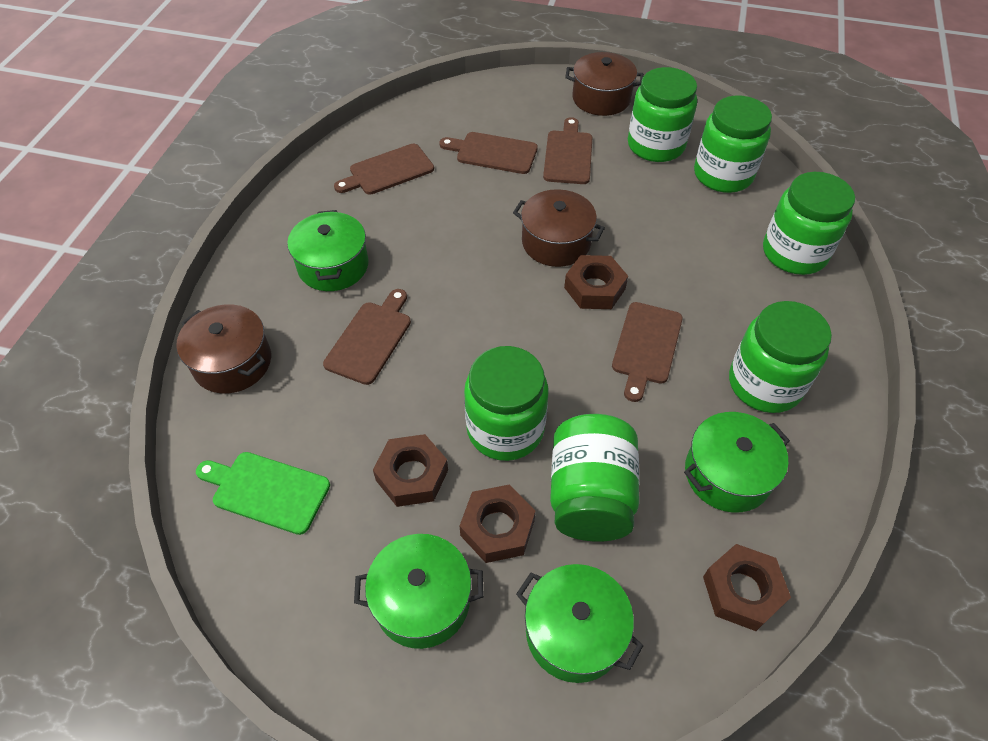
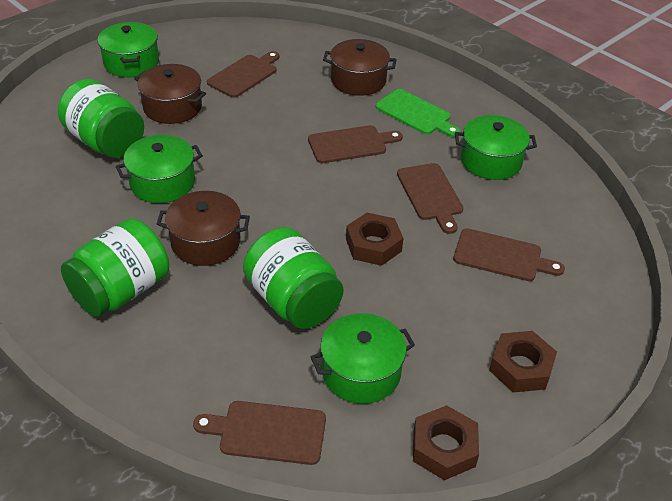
brown nut: [373,434,448,507] [460,485,536,563] [564,255,628,309] [703,544,791,631] = 4 -> [346,213,403,266] [413,405,479,480] [489,331,557,393] = 3
green jar: [464,346,548,461] [550,414,639,542] [628,67,697,162] [694,95,772,193] [729,301,832,413] [763,172,855,275] = 6 -> [58,79,144,158] [61,218,169,317] [243,227,344,329] = 3

